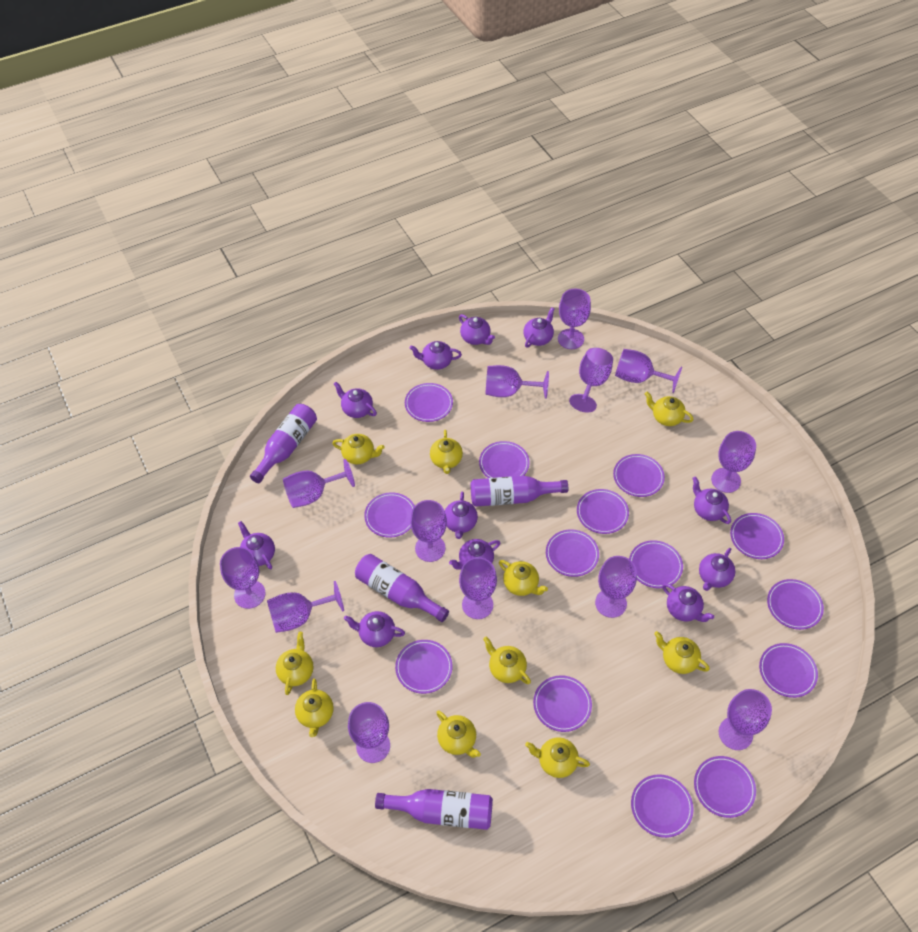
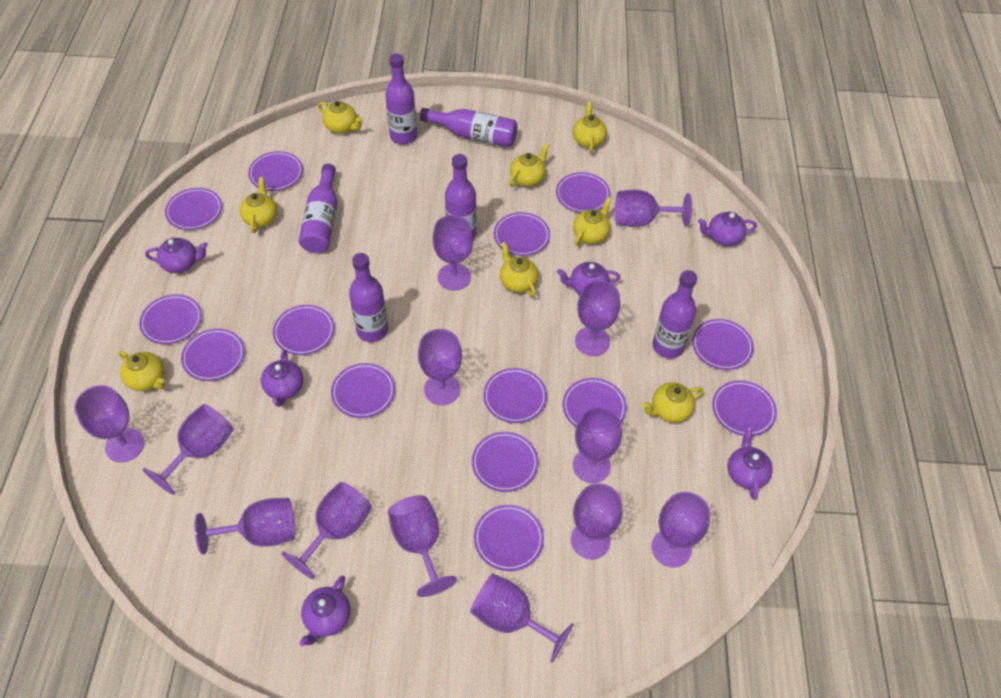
purple bottle: [250,404,317,483] [355,554,449,622] [375,789,493,830] [471,476,568,507] = 4 -> [299,164,337,253] [349,253,388,342] [385,53,417,145] [420,108,517,147] [445,154,476,240] [652,270,697,359] = 6
purple teapot: [238,521,275,569] [334,382,377,418] [344,611,405,647] [410,341,462,370] [445,492,478,539] [449,539,500,570] [459,314,495,345] [523,307,555,348] [662,583,714,622] [692,476,731,524] [699,548,735,591] = 11 -> [145,238,208,273] [261,349,303,407] [299,576,350,646] [557,262,621,295] [698,212,757,246] [728,426,773,500] = 6
yellow teapot: [276,632,314,695] [295,679,334,737] [332,434,385,464] [430,430,463,474] [436,710,481,758] [483,637,531,684] [499,560,548,596] [525,737,590,778] [645,392,694,426] [654,631,710,674] = 10 -> [118,351,165,391] [239,177,277,233] [318,101,363,134] [500,242,538,297] [509,143,549,187] [573,101,607,152] [573,197,612,246] [642,382,704,423] = 8

